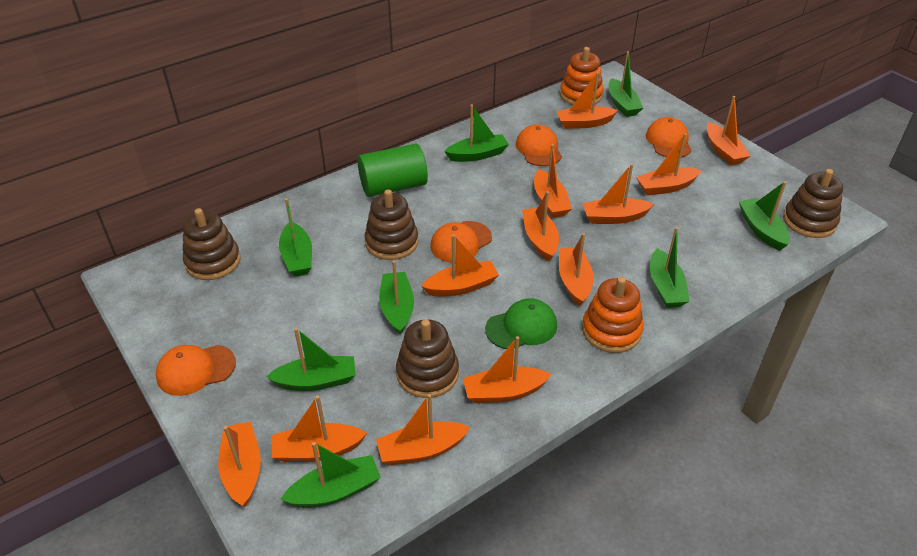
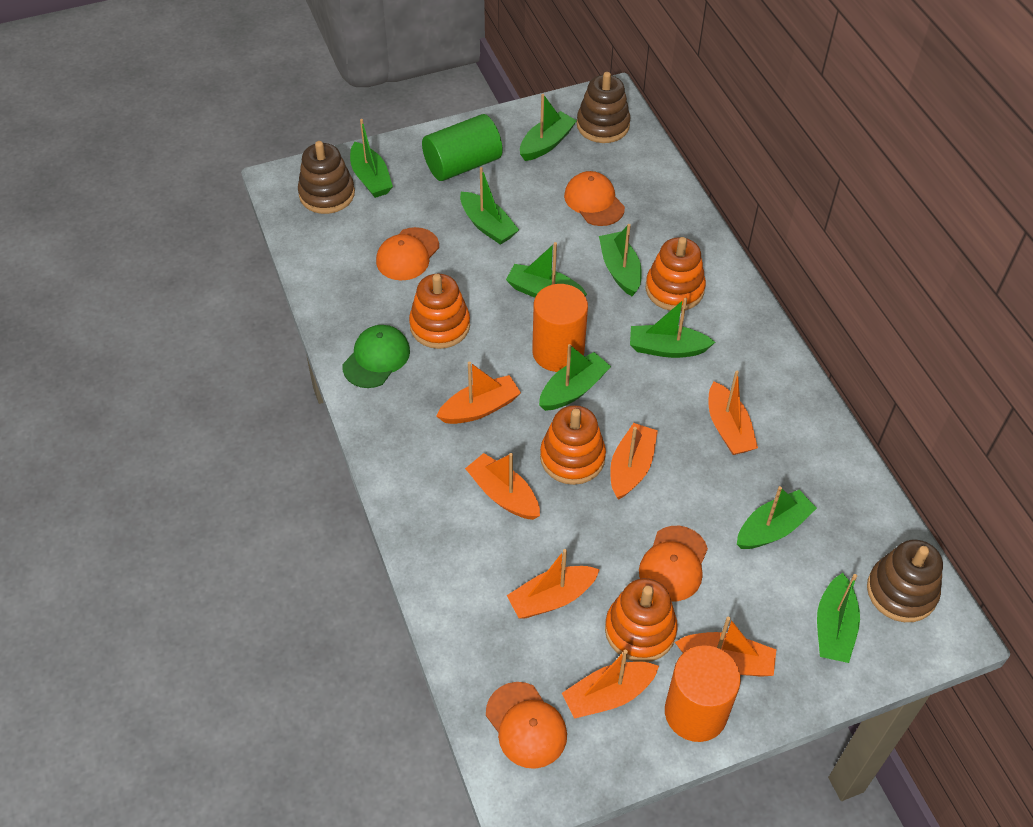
brown stacking toy: [183,208,241,280] [365,189,418,260] [396,319,459,398] [783,169,843,238] = 4 -> [298,141,355,214] [577,72,630,143] [867,540,943,622] = 3
green boat: [266,328,355,391] [279,198,312,276] [280,442,381,508] [379,261,414,335] [444,105,509,162] [609,51,643,117] [650,227,690,308] [739,181,790,251] = 8 -> [350,119,393,198] [460,167,519,245] [506,242,587,298] [520,94,577,161] [539,344,611,411] [599,224,642,296] [630,298,715,358] [737,486,817,549] [817,573,860,663] = 9
orange boat: [218,422,261,507] [272,395,367,462] [376,394,470,465] [421,234,499,297] [463,336,551,403] [522,191,559,262] [534,144,572,218] [556,72,618,129] [559,233,594,306] [582,164,654,224] [636,133,701,196] [707,96,751,165] = 12 -> [436,362,521,424] [465,453,540,520] [507,549,600,619] [562,649,659,719] [610,423,658,500] [675,616,776,677] [709,371,758,455] = 7
orange cylinder: none = 0 -> [532,284,588,372] [665,645,741,742] = 2
orange stacking toy: [560,47,604,105] [582,277,643,353] = 2 -> [409,274,470,349] [540,405,606,485] [605,578,678,662] [646,237,706,311] = 4

